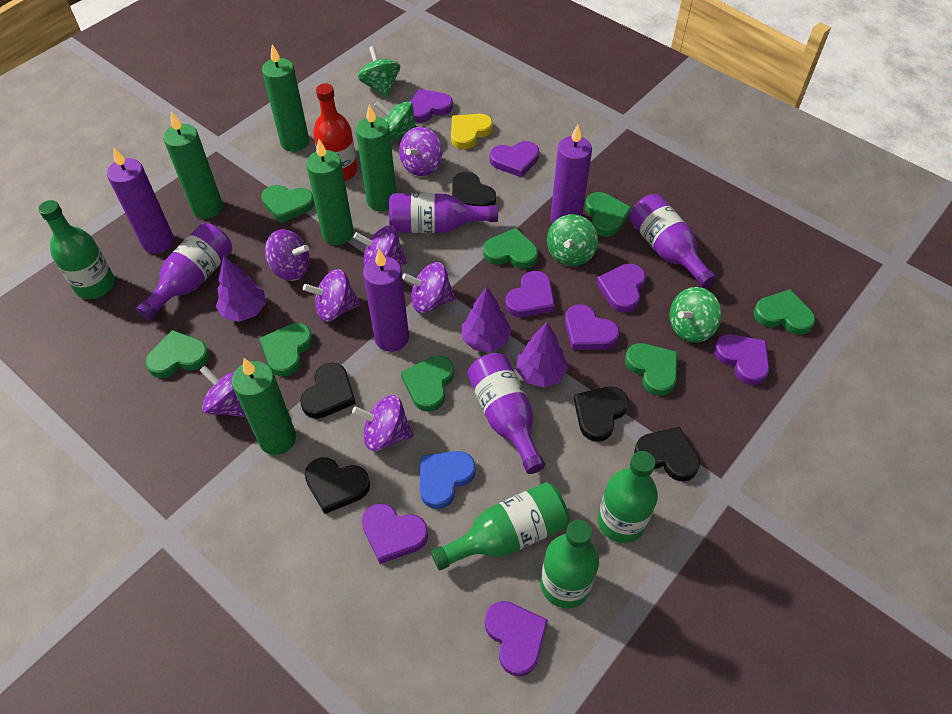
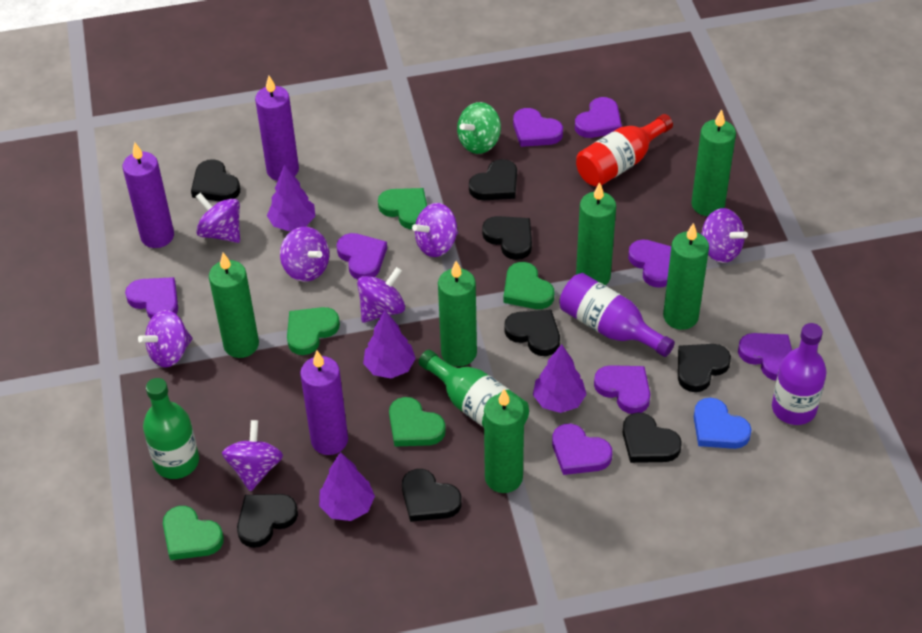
black heart: [300,363,356,419] [305,457,370,514] [452,172,496,206] [574,387,629,442] [634,427,700,481] = 5 -> [191,159,240,201] [237,494,298,548] [402,469,462,522] [469,159,517,200] [482,216,532,260] [504,310,560,356] [623,412,682,463] [678,344,731,392] = 8
green bottle: [39,200,115,299] [431,482,570,571] [541,520,599,608] [598,451,658,543] = 4 -> [143,378,199,479] [419,350,529,428] = 2
green candle: [163,112,223,219] [231,358,296,455] [262,44,309,152] [306,139,354,245] [356,104,397,211] = 5 -> [209,253,259,358] [438,261,477,367] [484,389,524,493] [576,182,616,285] [663,223,709,330] [691,109,736,216] = 6
green heart: [145,330,209,378] [259,323,313,376] [261,185,315,223] [401,355,454,412] [483,228,538,269] [585,192,632,237] [625,343,678,396] [754,289,815,335] = 8 -> [163,506,224,560] [287,307,340,355] [378,188,427,229] [389,397,446,447] [503,262,554,309] = 5
green spinning top: [358,46,400,98] [374,101,416,140] [547,214,598,266] [670,287,722,343] = 4 -> [457,102,501,154] = 1
purple bottle: [136,223,232,320] [389,193,498,233] [467,353,545,474] [630,194,716,288] = 4 -> [559,273,675,357] [772,323,827,425] = 2
purple tree: [216,256,266,322] [462,287,512,352] [516,322,568,388] = 3 -> [267,164,315,231] [319,452,375,521] [363,311,416,379] [533,344,587,413] = 4
yellow heart: [451,114,493,149] = 1 -> none = 0

